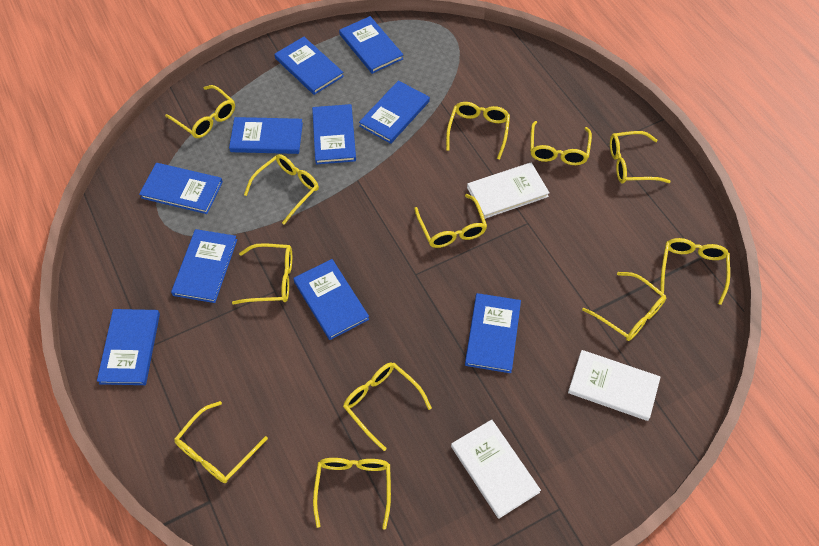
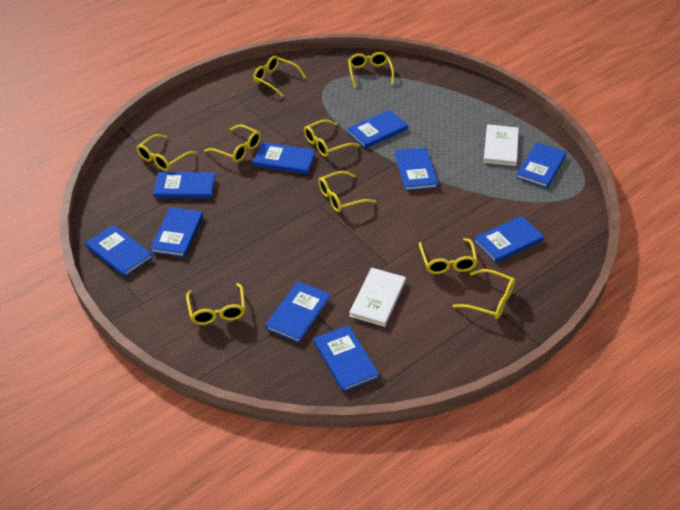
white book: [451,419,541,519] [467,162,550,219] [568,350,661,421] = 3 -> [349,268,406,327] [484,124,519,166] = 2
yellow glasses: [165,85,235,138] [175,401,268,483] [232,243,292,304] [244,154,319,225] [313,458,391,530] [343,363,432,451] [414,194,487,248] [446,102,510,160] [530,121,592,165] [582,272,666,341] [610,131,671,184] [660,238,730,305] = 12 -> [137,134,197,171] [186,283,245,325] [204,125,261,162] [253,56,306,97] [304,119,359,157] [318,171,376,212] [348,52,394,88] [419,238,478,274] [453,269,515,319] = 9

